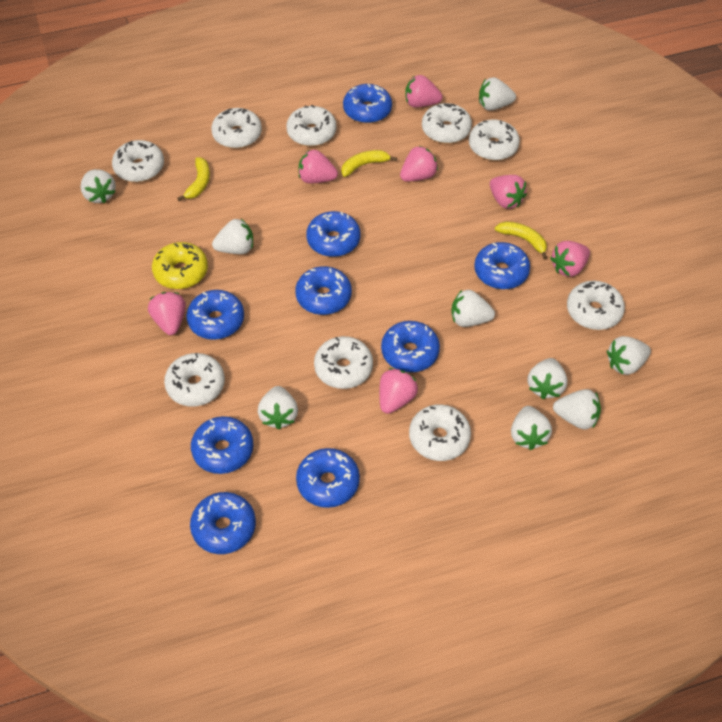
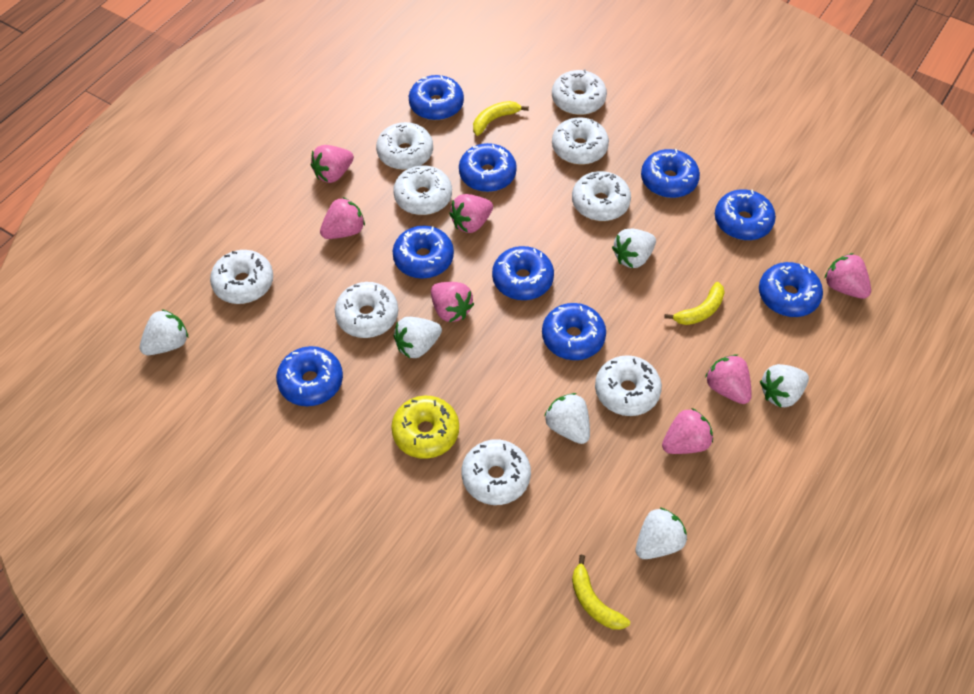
white strawberry: [80,169,116,203] [212,219,253,254] [258,386,298,429] [451,290,495,327] [479,77,516,110] [511,406,552,450] [527,358,567,399] [553,389,601,430] [607,336,651,375] = 9 -> [140,309,188,355] [394,317,442,358] [544,393,590,444] [612,229,656,268] [636,507,687,559] [760,364,809,407] = 6

